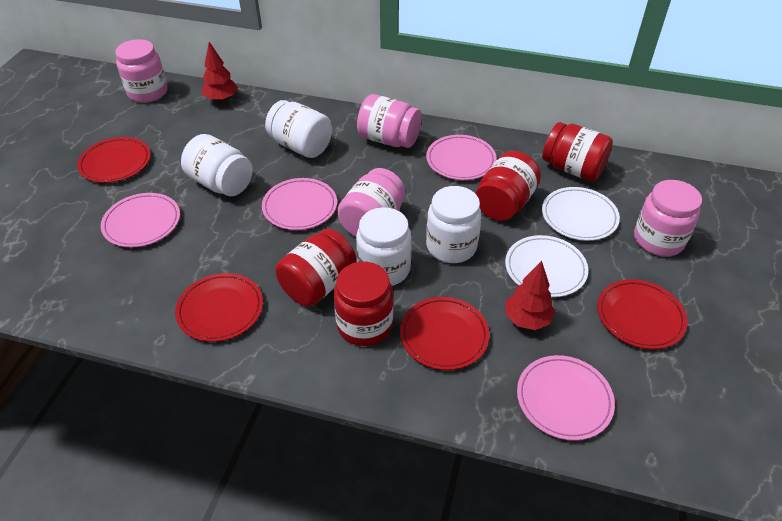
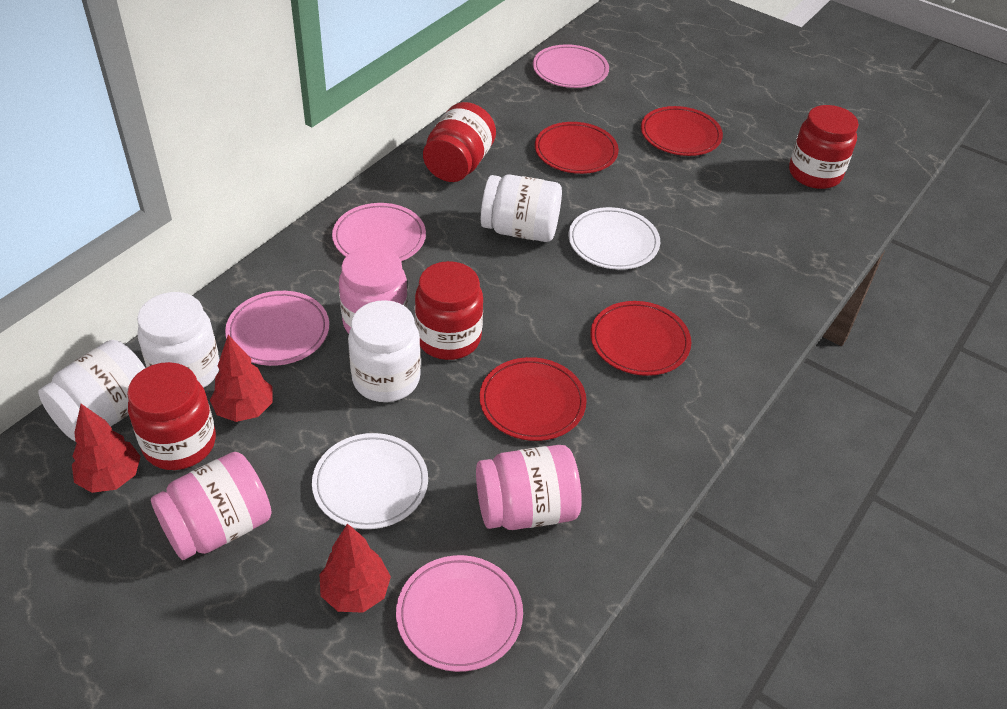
pink jar: [115,39,168,103] [337,168,405,237] [357,94,422,148] [634,180,702,256] = 4 -> [151,452,271,560] [339,246,408,334] [476,445,582,530] = 3
red tree: [202,42,238,102] [505,261,555,330] = 2 -> [72,404,141,493] [210,335,273,422] [320,523,391,613] = 3

